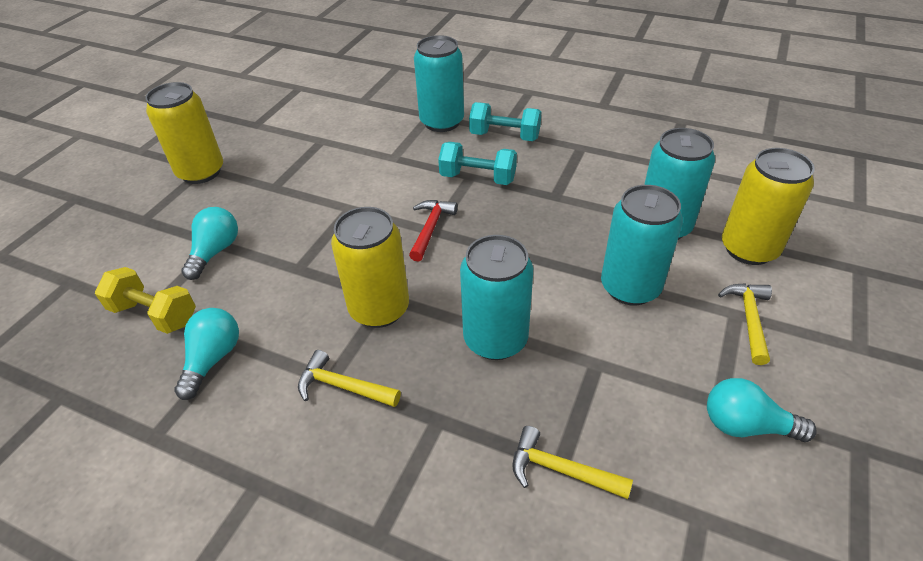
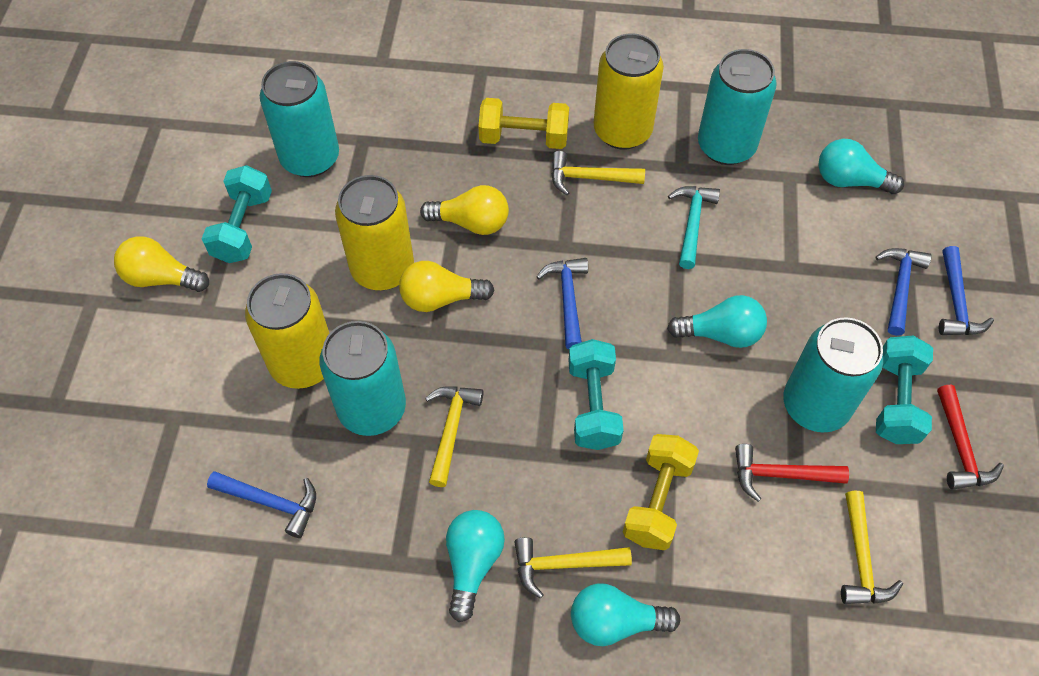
blue hammer: none = 0 -> [207,471,316,538] [536,258,588,349] [875,248,931,336] [939,246,994,335] = 4
red hammer: [409,200,458,262] = 1 -> [735,444,849,502] [937,385,1004,490] = 2
turquoise dumbbell: [438,142,517,185] [469,102,541,141] = 2 -> [202,165,272,263] [568,339,624,450] [876,336,933,444] = 3
turquoise hammer: none = 0 -> [668,186,720,269] = 1
turquoise light bulb: [174,308,239,400] [181,207,238,280] [707,378,817,442] = 3 -> [446,510,505,622] [571,583,680,646] [667,295,767,348] [818,139,904,194] = 4
yellow dumbbell: [95,267,196,334] = 1 -> [478,98,569,149] [623,434,699,550] = 2
yellow hammer: [298,350,401,407] [512,426,633,499] [718,283,772,365] = 3 -> [425,386,483,487] [515,537,632,599] [551,151,645,195] [841,491,903,604] = 4
yellow light bulb: none = 0 -> [114,237,209,292] [399,261,495,312] [420,185,509,235] = 3

